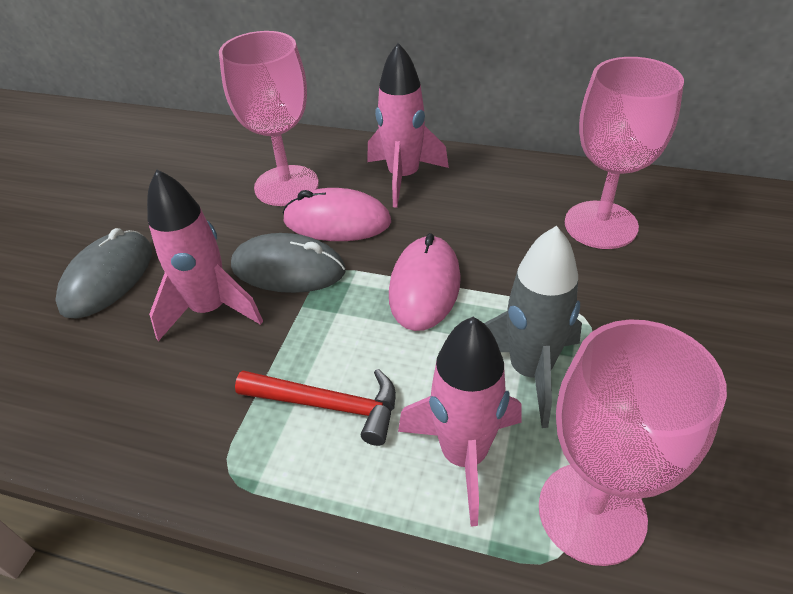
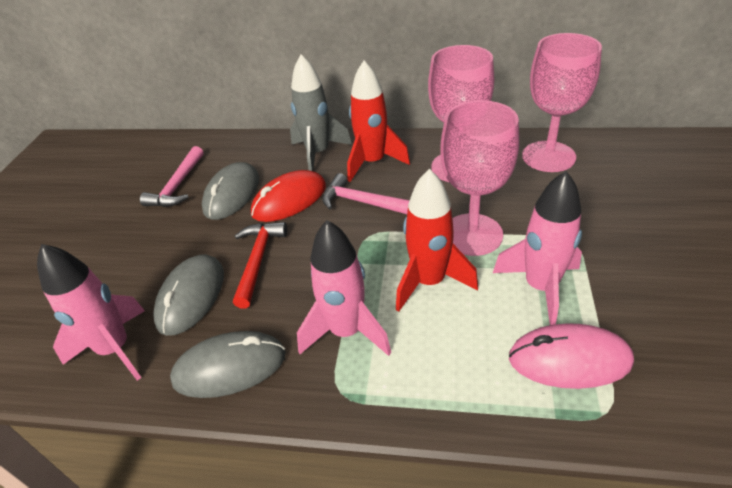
grey mouse: [55,228,152,318] [231,233,345,293] = 2 -> [153,254,224,336] [170,331,286,398] [202,162,259,220] = 3
pink hammer: none = 0 -> [140,146,204,207] [322,173,410,214] = 2
pink mouse: [283,188,391,241] [389,233,461,331] = 2 -> [509,323,634,389] = 1
red mouse: none = 0 -> [251,170,326,222] = 1
red rocket: none = 0 -> [347,61,410,182] [396,169,478,312] = 2

